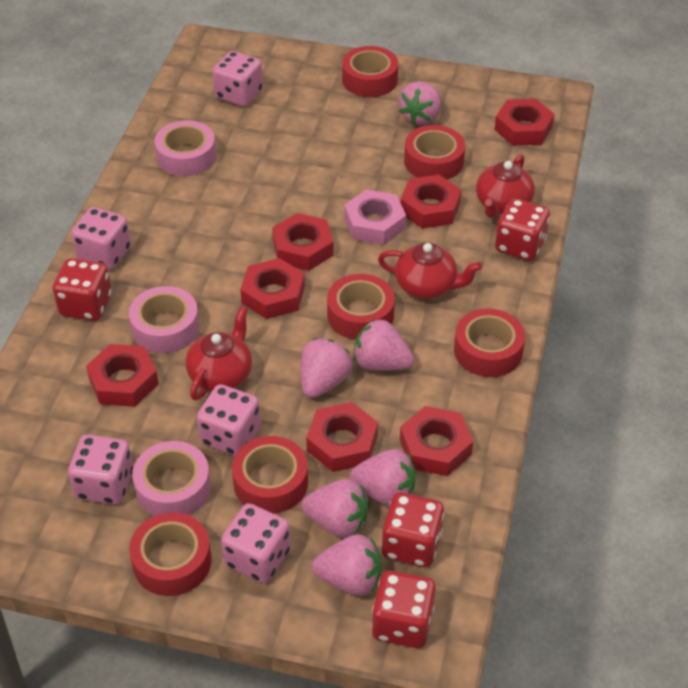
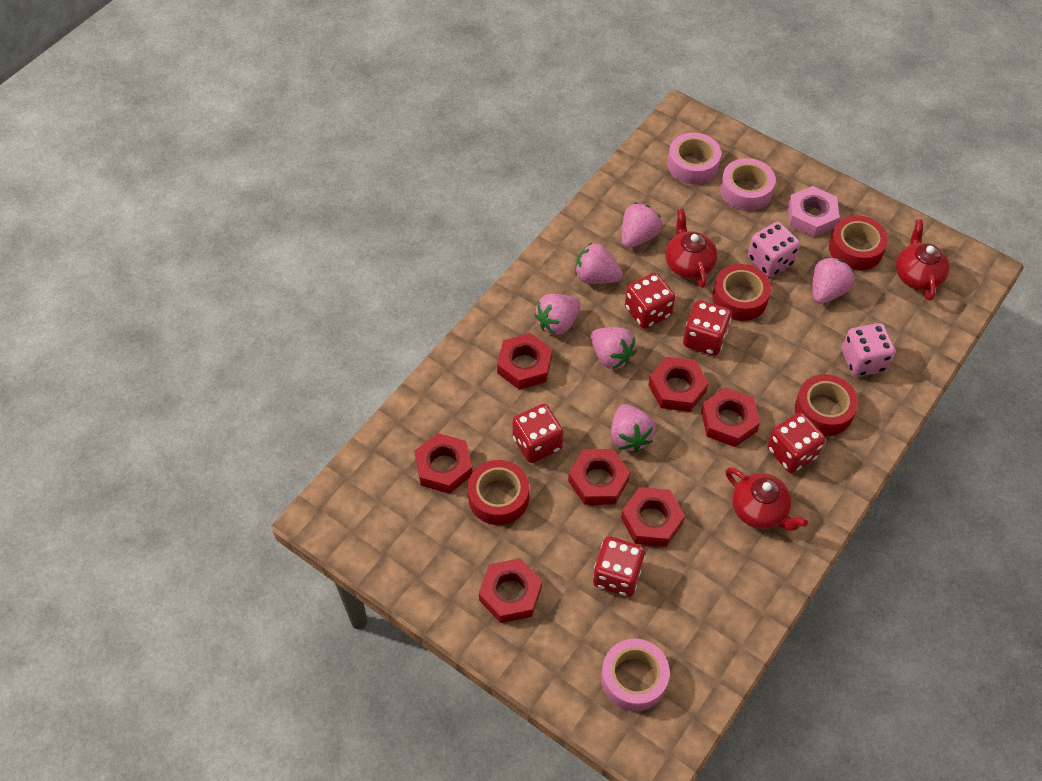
pink dice: [68,435,133,505] [71,207,131,270] [197,384,261,456] [213,51,263,107] [221,503,291,583] = 5 -> [748,222,800,277] [842,323,895,377] = 2
red dice: [53,258,112,321] [372,571,436,648] [382,492,444,567] [495,198,550,261] = 4 -> [512,404,563,463] [593,536,645,597] [625,272,675,329] [683,300,731,356] [767,412,825,473] = 5
red tape: [129,512,212,596] [232,436,308,514] [327,274,395,340] [342,46,398,97] [404,125,465,180] [454,308,525,377] = 6 -> [468,460,529,525] [712,264,771,321] [795,374,858,436] [829,215,888,270] = 4

